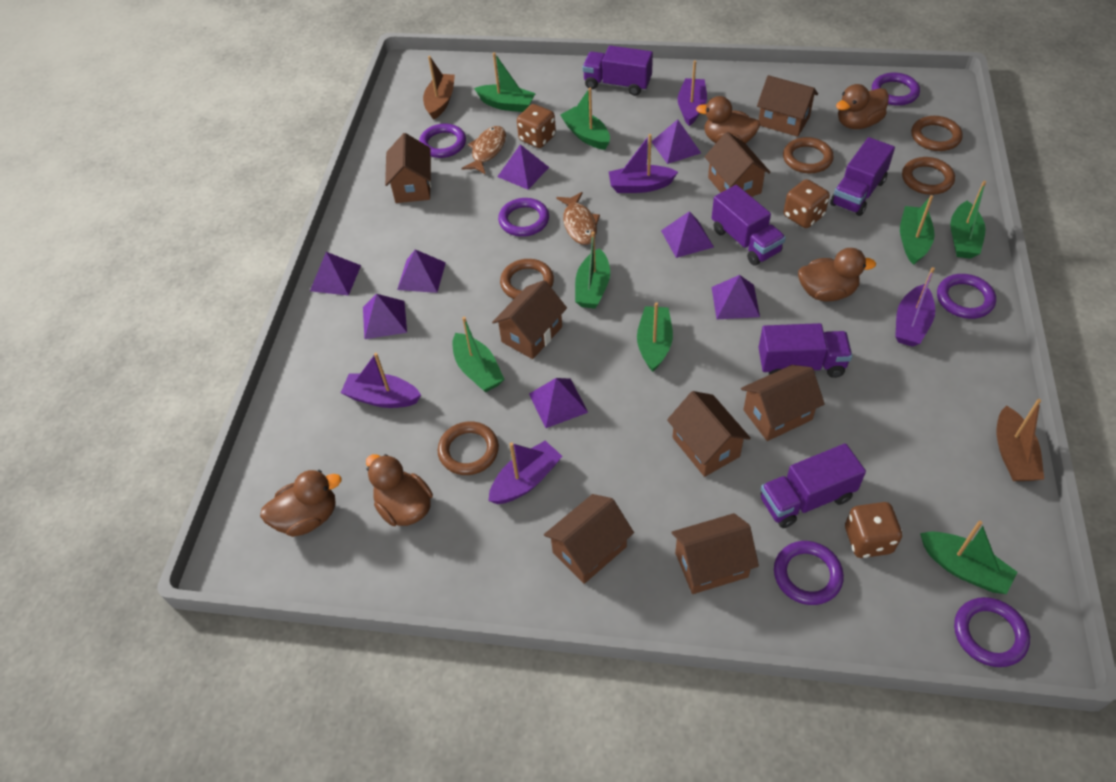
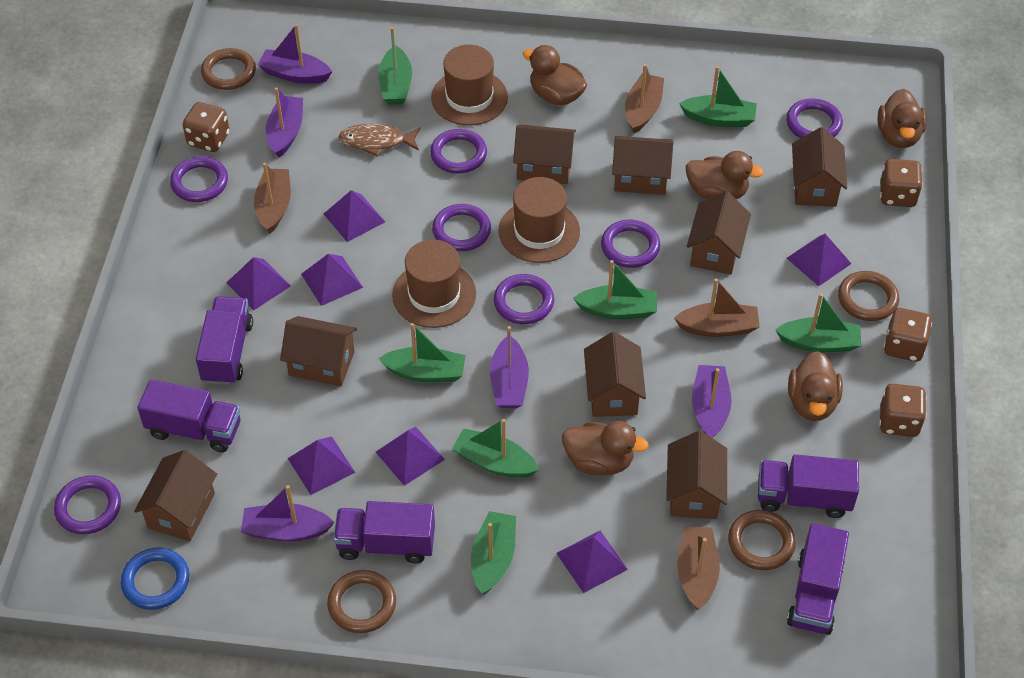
blue ring: none = 0 -> [121,548,189,610] = 1
brown boat: [423,56,455,120] [996,399,1044,481] = 2 -> [254,163,291,234] [625,64,664,133] [674,278,760,337] [677,526,720,610] = 4
brown dice: [517,104,556,148] [784,179,830,228] [845,502,902,558] = 3 -> [183,102,229,152] [879,384,927,437] [880,159,923,207] [884,308,932,362] = 4
brown fish: [461,126,506,175] [556,192,600,245] = 2 -> [339,124,421,157] = 1
brown hat: none = 0 -> [392,240,476,328] [431,45,508,126] [499,177,580,263] = 3
brown ring: [438,421,499,475] [500,259,554,299] [783,137,834,174] [902,157,955,195] [911,116,963,151] = 5 -> [201,48,256,90] [327,570,396,633] [728,510,796,570] [838,271,899,321] = 4
green boat: [452,317,504,393] [474,52,536,112] [560,88,610,150] [575,232,610,309] [637,302,673,372] [900,195,935,265] [920,521,1017,594] [950,181,986,259] = 8 -> [378,27,412,105] [378,323,465,382] [452,419,539,478] [471,511,516,594] [573,260,657,319] [679,66,757,127] [775,293,861,352] = 7
purple pyramid: [310,252,361,296] [363,294,407,339] [397,249,446,293] [497,144,549,190] [529,378,588,428] [651,119,701,164] [661,211,714,258] [712,275,760,319] = 8 -> [226,257,291,310] [288,437,355,495] [301,254,363,306] [324,190,385,242] [376,427,445,486] [556,531,628,593] [787,234,851,286] = 7
purple ring: [419,123,466,158] [498,198,549,237] [774,541,844,605] [872,72,920,106] [937,274,996,319] [954,597,1030,667] = 6 -> [54,475,121,534] [170,156,228,202] [430,129,487,174] [432,204,491,251] [494,274,554,324] [601,220,660,268] [786,98,843,138] = 7

